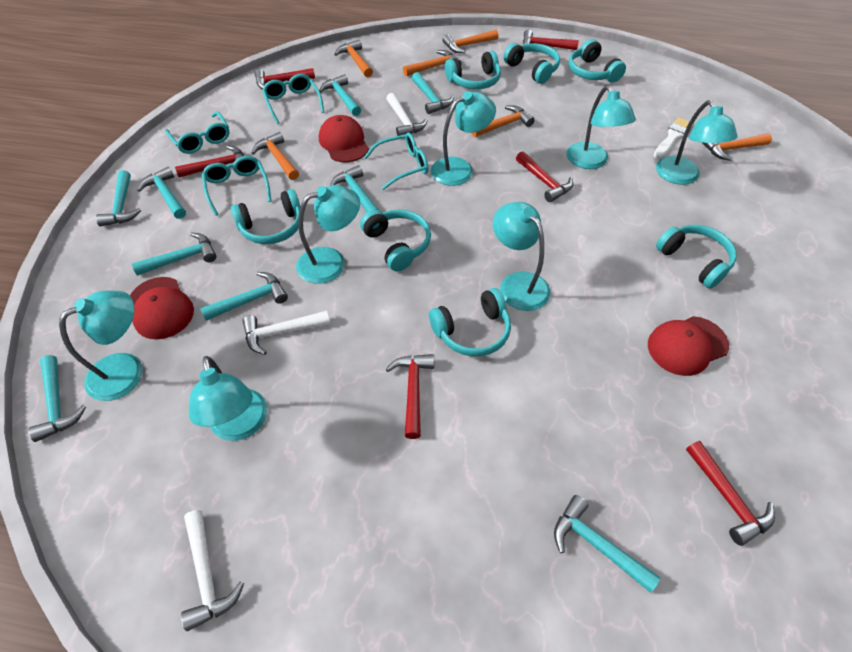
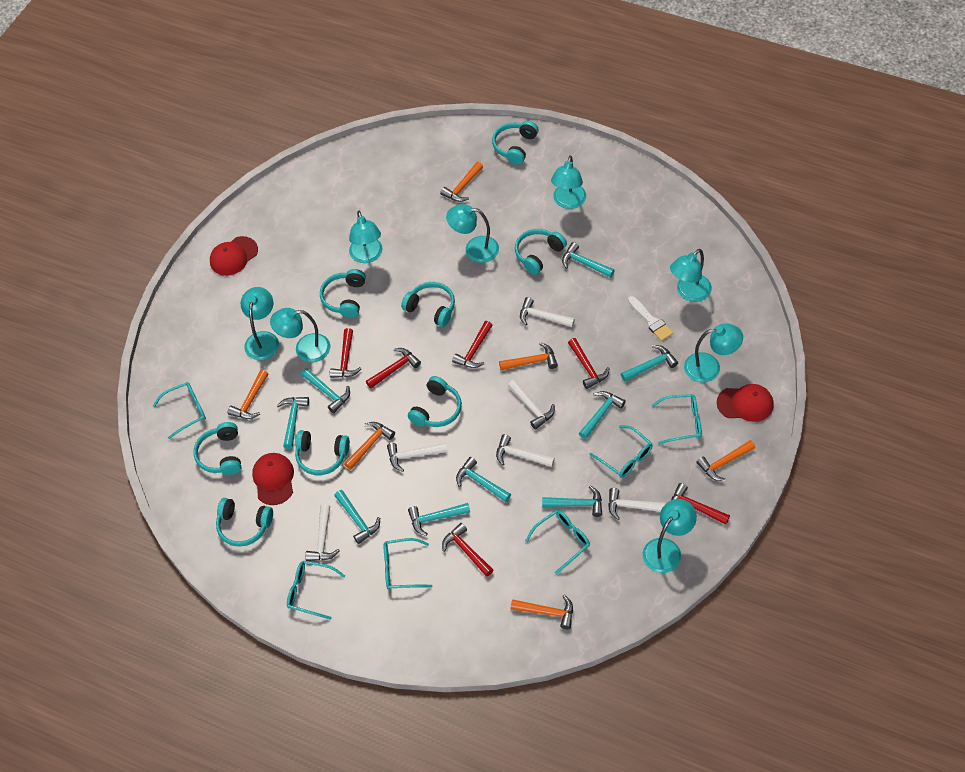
turquoise glasses: [165,112,230,154] [202,156,271,216] [262,74,324,124] [364,133,428,190] = 4 -> [153,382,206,439] [287,561,345,620] [384,538,432,590] [525,510,590,574] [589,425,653,478] [652,394,702,444] = 6
turquoise headphones: [231,189,301,244] [360,209,431,271] [429,288,511,356] [445,51,501,89] [503,43,560,84] [569,39,626,83] [656,225,737,289] = 7 -> [193,422,241,475] [216,498,273,547] [295,430,350,475] [320,269,366,318] [401,282,455,327] [408,376,462,427] [492,121,539,165] [515,229,567,275] = 8
turquoise lamp: [59,291,142,401] [189,356,268,441] [296,185,360,284] [431,91,496,186] [493,202,550,311] [566,85,636,169] [656,100,738,185] = 7 -> [241,287,279,360] [270,308,331,363] [349,211,382,263] [446,204,499,263] [551,155,586,209] [643,499,697,573] [670,249,712,302] [684,323,743,383] = 8
white hammer: [181,510,244,631] [242,311,330,355] [386,93,428,136] = 3 -> [305,504,340,561] [387,443,447,472] [496,434,555,467] [508,380,555,430] [520,297,575,327] [608,488,666,520] = 6

